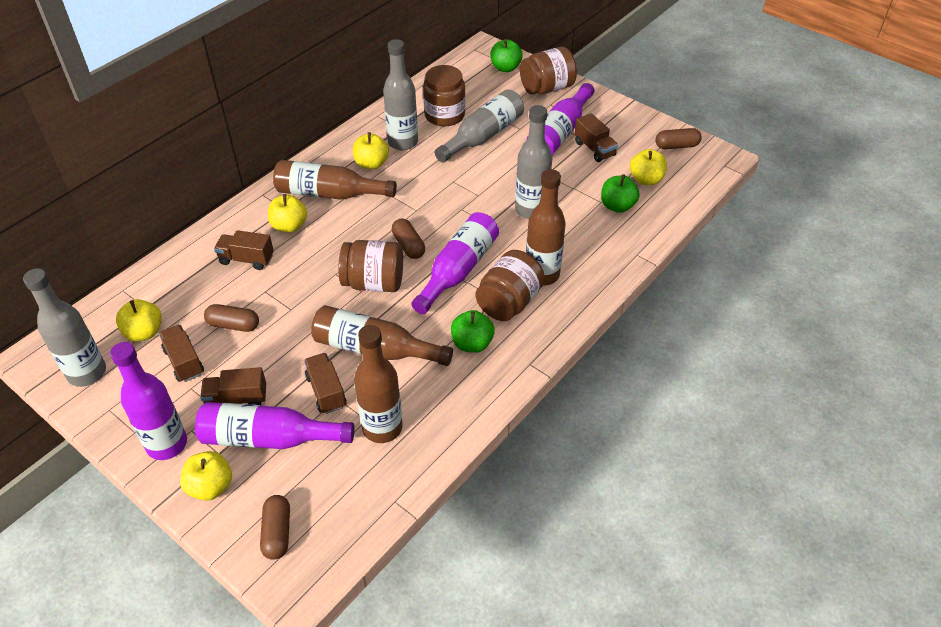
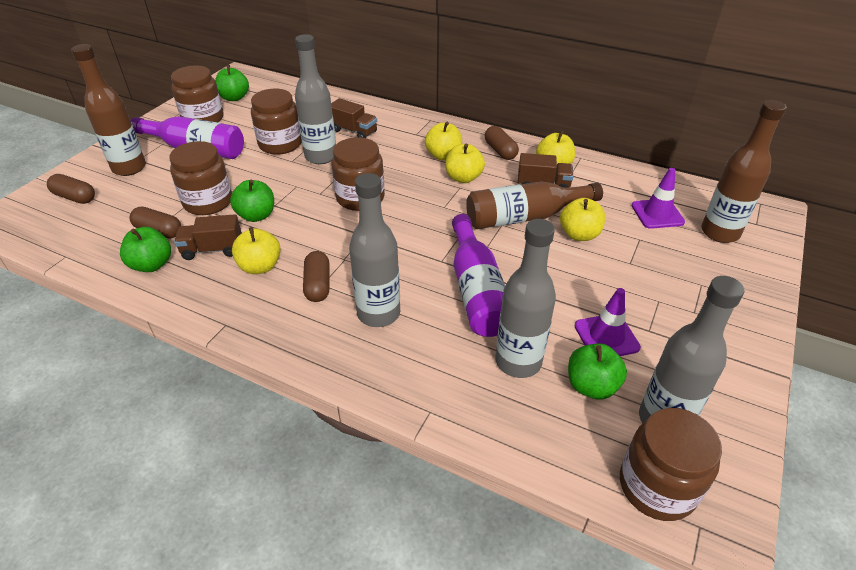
brown bottle: [273,160,397,200] [311,305,453,366] [354,325,403,443] [526,169,566,286] = 4 -> [71,44,146,176] [466,181,603,229] [701,100,787,243] = 3
brown jar: [338,240,403,292] [423,65,465,127] [475,250,545,321] [520,47,577,94] = 4 -> [169,141,232,215] [171,66,223,122] [251,89,302,155] [331,137,385,211] [620,408,722,521] = 5
brown truck: [159,325,204,382] [200,367,266,405] [214,230,274,270] [304,353,346,414] [575,113,618,162] = 5 -> [174,214,242,260] [331,98,377,138] [518,153,573,188] = 3
green apple: [451,310,495,353] [491,39,523,72] [601,174,640,213] = 3 -> [120,227,171,272] [215,65,249,101] [230,180,274,222] [568,343,627,400] = 4
purple bottle: [110,342,187,460] [195,402,355,449] [411,212,499,314] [526,83,594,155] = 4 -> [131,116,244,159] [452,214,505,337] = 2
purple traffic cone: none = 0 -> [575,288,641,356] [631,168,685,229] = 2

